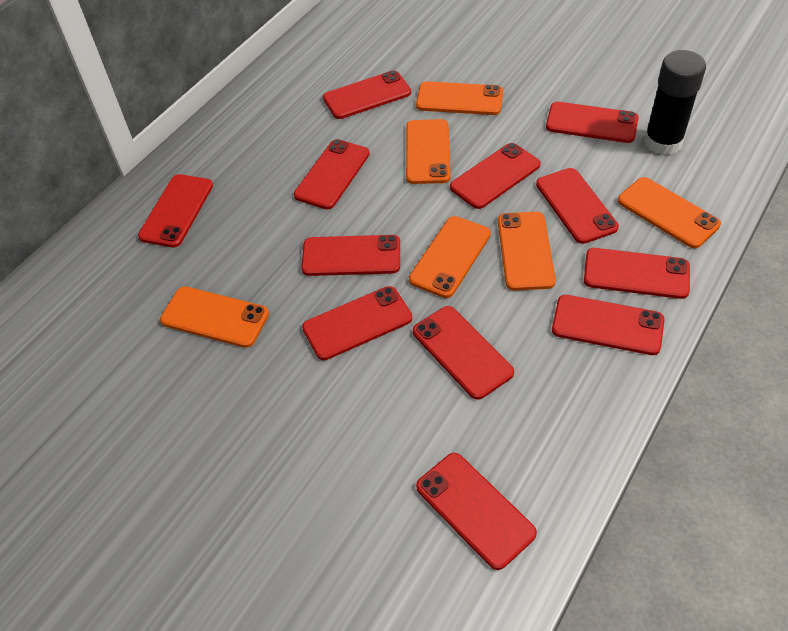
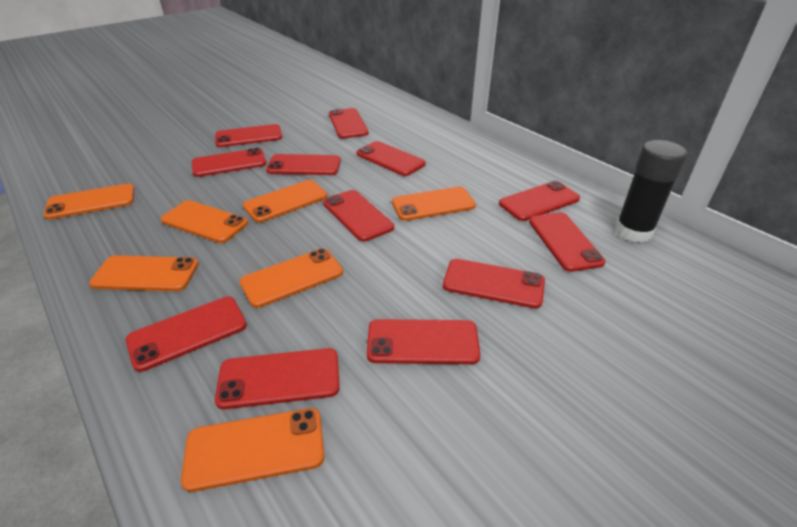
orange phone: [160,286,269,348] [406,119,450,184] [409,216,491,298] [416,81,503,115] [498,212,556,291] [618,177,721,248] = 6 -> [43,184,134,220] [89,255,199,291] [161,200,248,243] [181,408,324,492] [240,248,343,308] [243,180,327,223] [392,187,476,221] = 7

